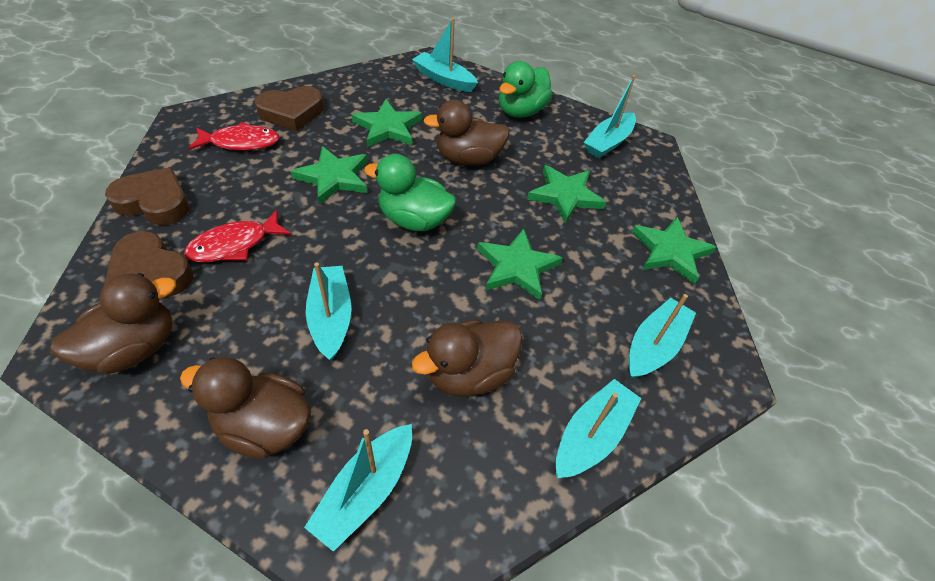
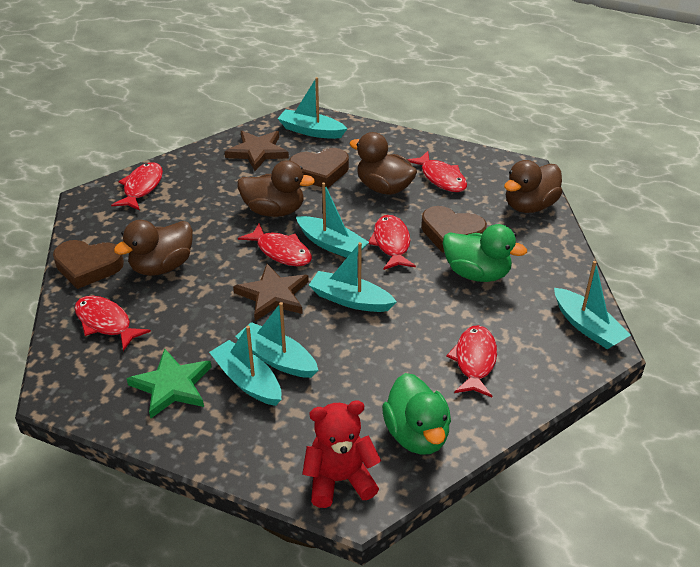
brown star: none = 0 -> [224,131,289,171] [233,264,309,321] = 2
green star: [291,146,368,205] [352,99,422,147] [477,229,563,300] [527,165,606,224] [632,217,716,284] = 5 -> [126,349,212,418] = 1
red fish: [184,210,291,262] [189,122,280,151] = 2 -> [74,296,151,351] [111,162,163,211] [238,223,312,266] [368,215,416,270] [407,151,467,192] [446,325,497,397] = 6
red teddy bear: none = 0 -> [302,401,381,508] = 1

